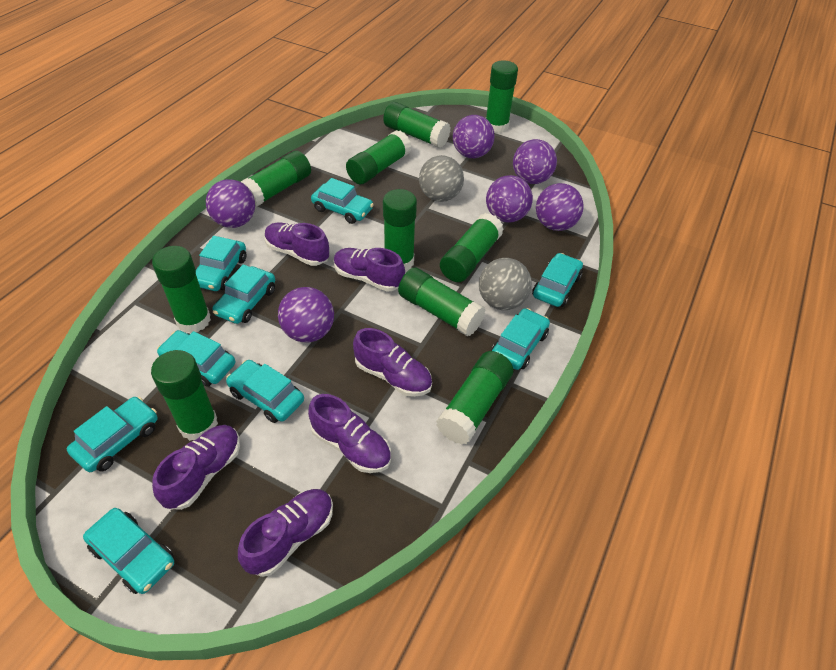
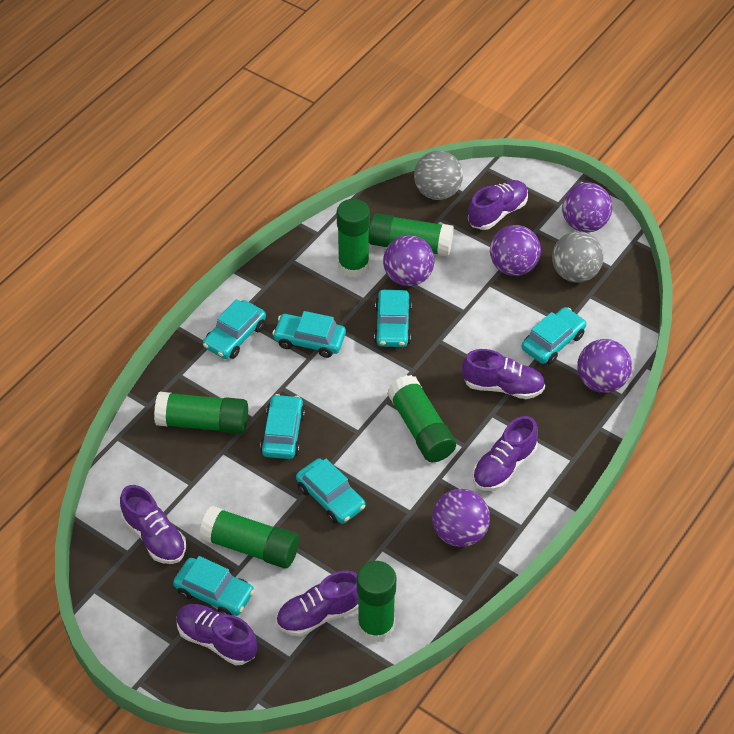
green glue stick: [151,350,218,441] [152,246,211,333] [241,151,311,208] [346,130,411,184] [383,102,451,148] [383,189,417,271] [398,267,486,336] [436,351,513,445] [440,213,504,282] [486,60,518,133] = 10 -> [154,392,248,434] [199,506,299,568] [337,199,370,278] [357,561,396,642] [369,213,454,257] [387,375,456,462] = 6
purple ball: [206,179,255,228] [278,287,334,342] [453,115,495,158] [486,175,533,223] [513,139,557,184] [536,183,584,231] = 6 -> [383,235,435,286] [432,489,490,547] [490,225,541,276] [562,182,612,232] [577,339,632,393] = 5
turquoise car: [67,397,158,472] [83,508,174,594] [157,330,235,387] [196,236,246,291] [212,264,275,324] [226,360,304,423] [311,178,374,224] [491,308,550,370] [532,253,583,307] = 9 -> [173,556,254,616] [203,299,266,359] [260,394,305,459] [272,311,346,358] [296,458,365,524] [374,290,412,347] [522,307,586,364] = 7

